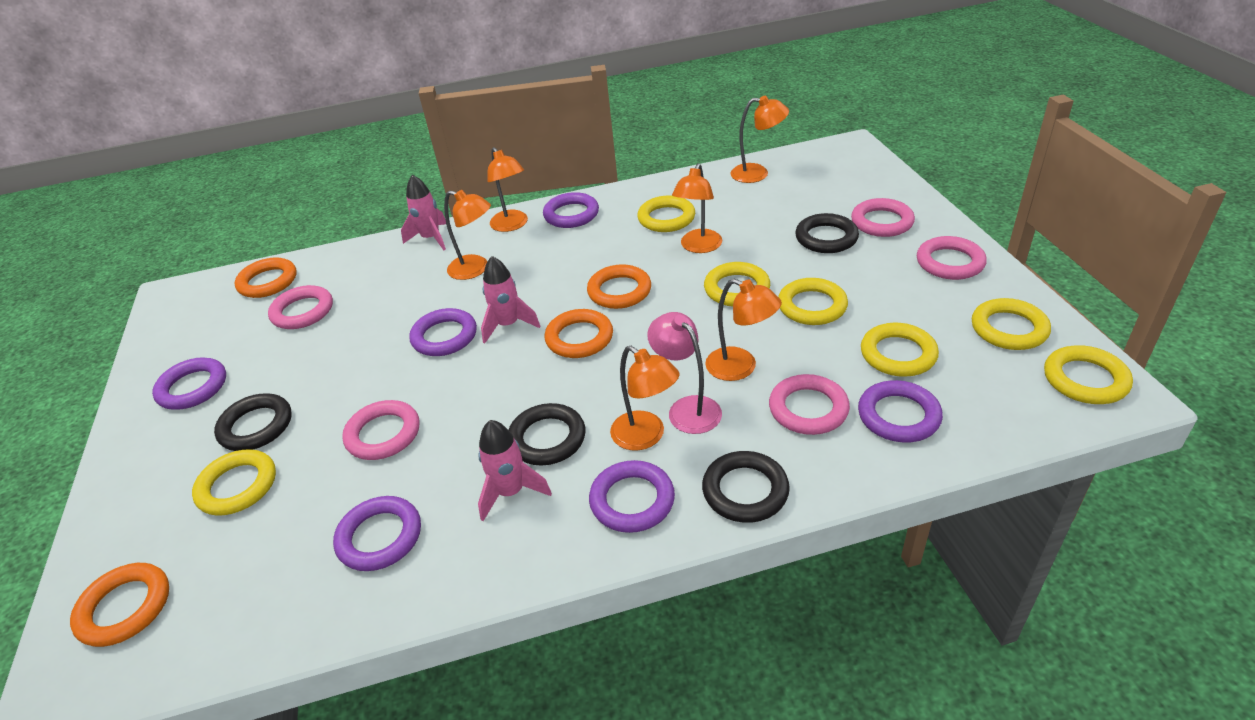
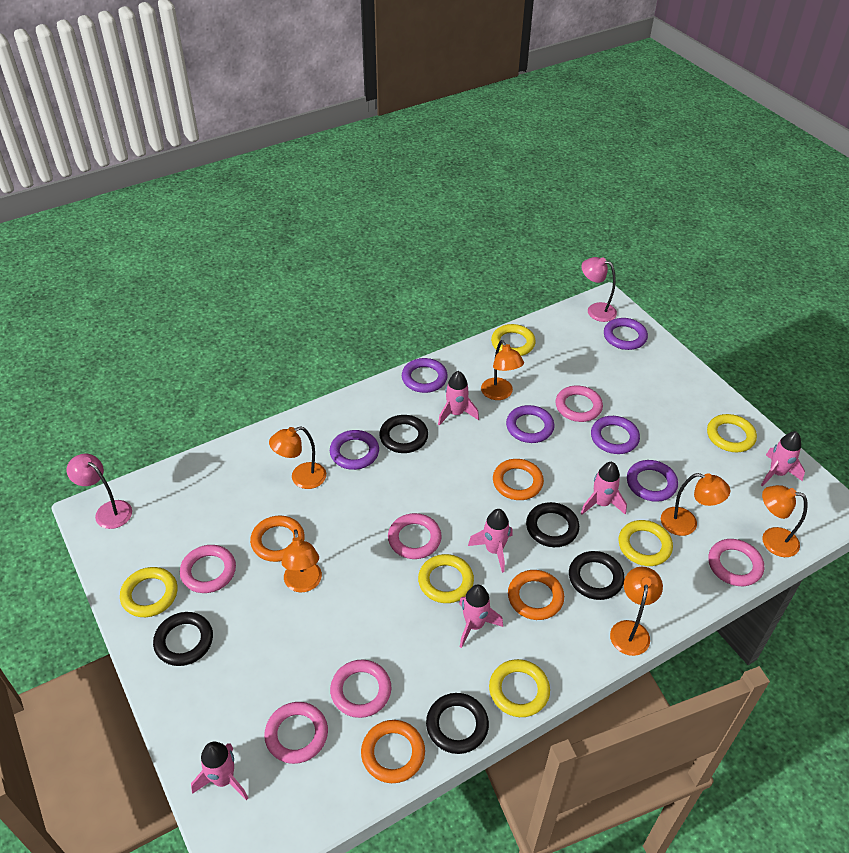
black ring: [214,393,292,451] [509,403,585,466] [702,451,790,523] [795,213,859,253] = 4 -> [153,612,213,666] [379,415,428,453] [426,693,489,754] [526,502,579,547] [569,551,625,600] = 5
pink lamp: [647,312,722,434] = 1 -> [67,454,132,529] [581,257,617,322] = 2
pink ring: [268,285,333,329] [342,400,420,460] [769,374,850,435] [851,198,915,237] [917,236,987,280] = 5 -> [180,545,236,593] [264,702,328,764] [330,659,391,718] [388,513,442,559] [555,386,603,422] [708,539,764,586] = 6
pink rocket: [401,175,446,250] [478,420,552,521] [481,256,540,344] = 3 -> [191,742,248,800] [438,371,479,426] [459,585,503,648] [468,509,512,573] [581,462,627,515] [761,431,805,487] = 6
yellow ring: [192,449,276,516] [637,195,695,232] [704,262,770,307] [778,278,848,325] [861,323,939,377] [972,298,1051,350] [1044,345,1133,404] = 7 -> [120,567,178,617] [418,554,474,603] [489,659,550,717] [491,324,536,356] [618,520,673,566] [707,414,757,452] = 6

